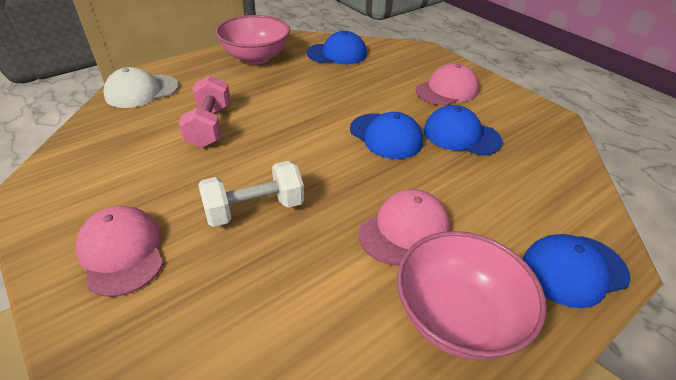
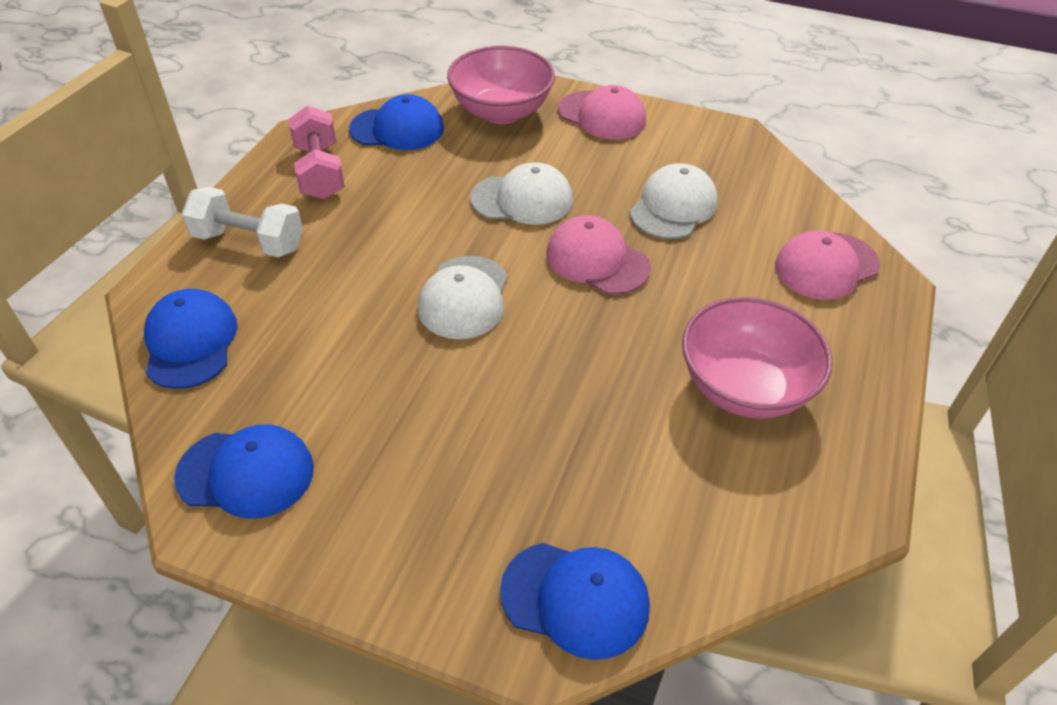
white cap: [103,67,179,108] = 1 -> [418,256,508,339] [470,162,573,225] [630,163,718,239] = 3

